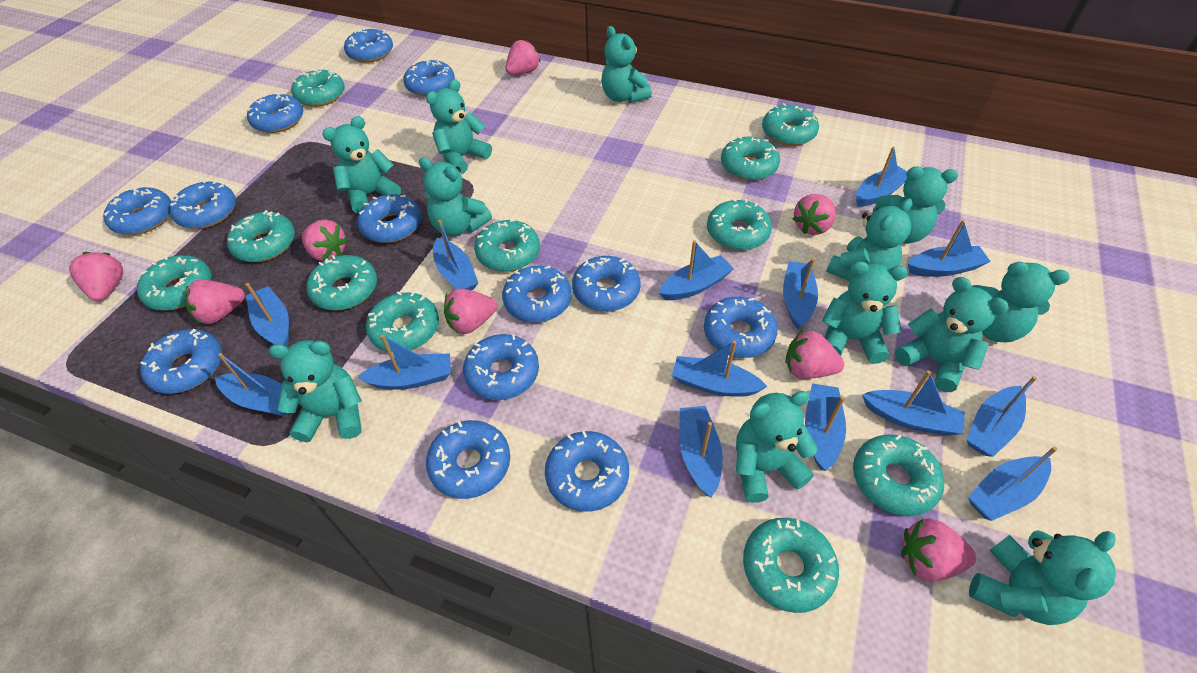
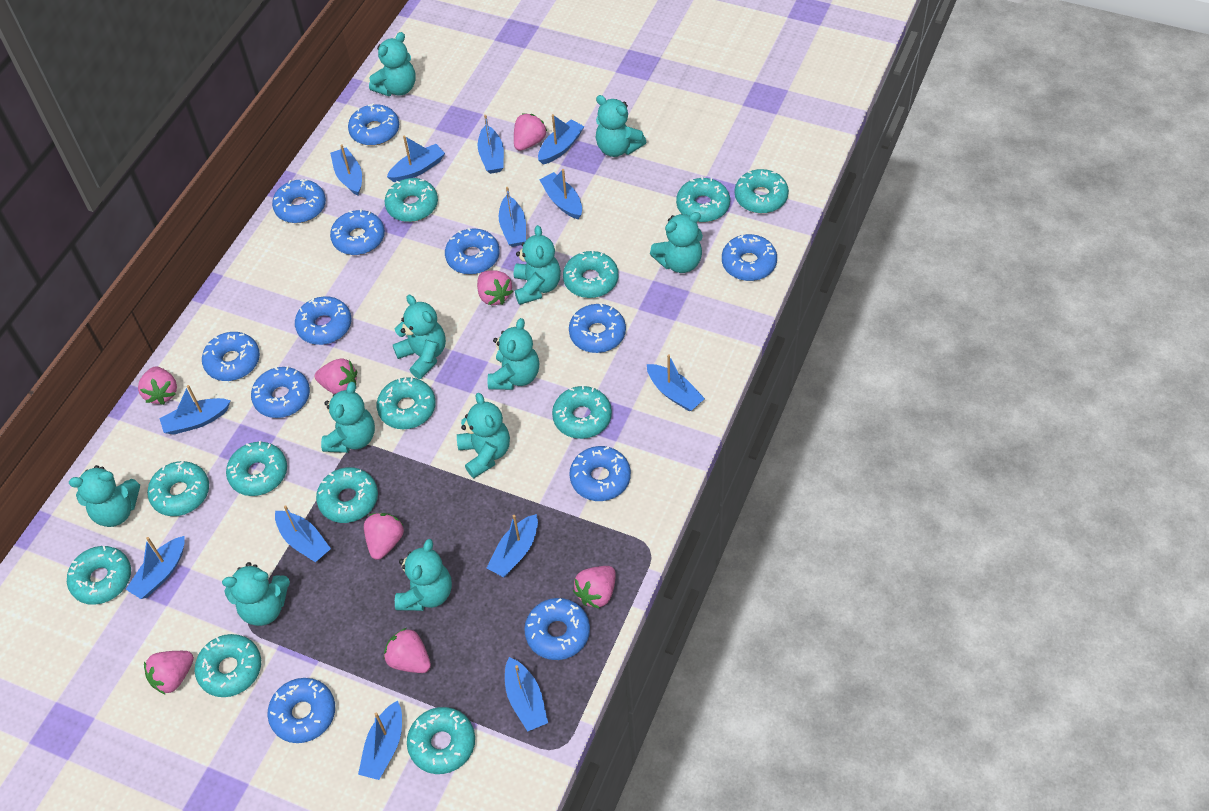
blue boat: [215,353,288,417] [246,283,289,347] [357,335,451,390] [433,220,478,290] [659,240,734,300] [672,340,767,397] [680,406,723,497] [783,258,818,329] [805,384,846,471] [856,146,907,207] [862,371,965,436] [908,220,991,277] [967,376,1037,457] [968,447,1057,521] = 14 -> [126,536,185,599] [159,385,231,435] [275,505,331,562] [330,144,362,195] [358,701,402,780] [387,135,445,182] [478,115,504,174] [487,514,538,577] [499,187,526,247] [505,657,548,732] [538,114,584,165] [539,169,582,219] [647,354,705,411] = 13
blue donut: [103,186,171,235] [140,329,222,394] [169,180,236,229] [247,92,303,133] [344,28,393,63] [357,194,422,243] [403,59,455,97] [426,420,510,499] [463,334,539,400] [502,266,572,323] [545,431,629,512] [572,256,641,312] [704,297,778,358] = 13 -> [202,332,260,381] [251,366,310,418] [267,678,335,743] [272,179,326,223] [295,296,352,345] [330,209,385,255] [348,103,399,146] [445,228,500,275] [524,598,590,660] [569,303,626,353] [570,446,631,501] [722,234,777,281] = 12
turquoise donut: [137,255,212,310] [227,210,295,262] [291,70,345,107] [307,255,377,310] [366,291,439,352] [474,219,540,272] [707,198,772,250] [721,136,780,181] [743,518,839,613] [762,103,819,146] [853,434,944,516] = 11 -> [67,546,131,605] [147,461,209,516] [195,634,261,697] [226,441,287,496] [316,467,378,523] [377,377,436,429] [385,178,438,222] [407,707,475,774] [552,385,612,439] [563,250,619,298] [676,176,730,222] [735,169,789,213] = 12
turquoise teddy bear: [269,340,362,442] [322,116,401,214] [419,157,492,237] [426,79,492,174] [601,26,652,103] [736,391,818,503] [822,261,908,364] [826,198,912,281] [873,166,958,243] [895,277,1009,392] [969,530,1116,625] [972,262,1070,342] = 12 -> [69,465,140,527] [222,562,290,626] [321,382,375,453] [369,32,416,96] [393,295,446,379] [395,539,452,611] [457,393,510,478] [488,318,539,390] [514,225,561,305] [596,95,646,157] [650,212,703,273] = 11

